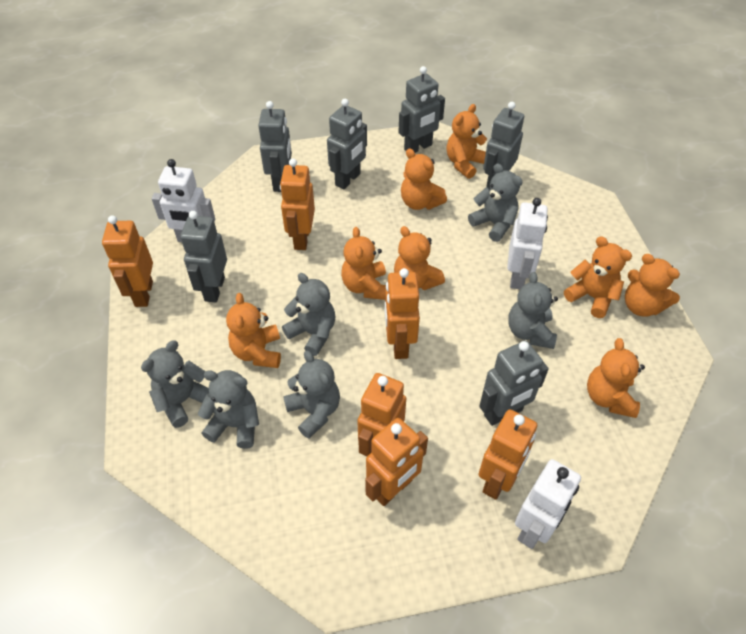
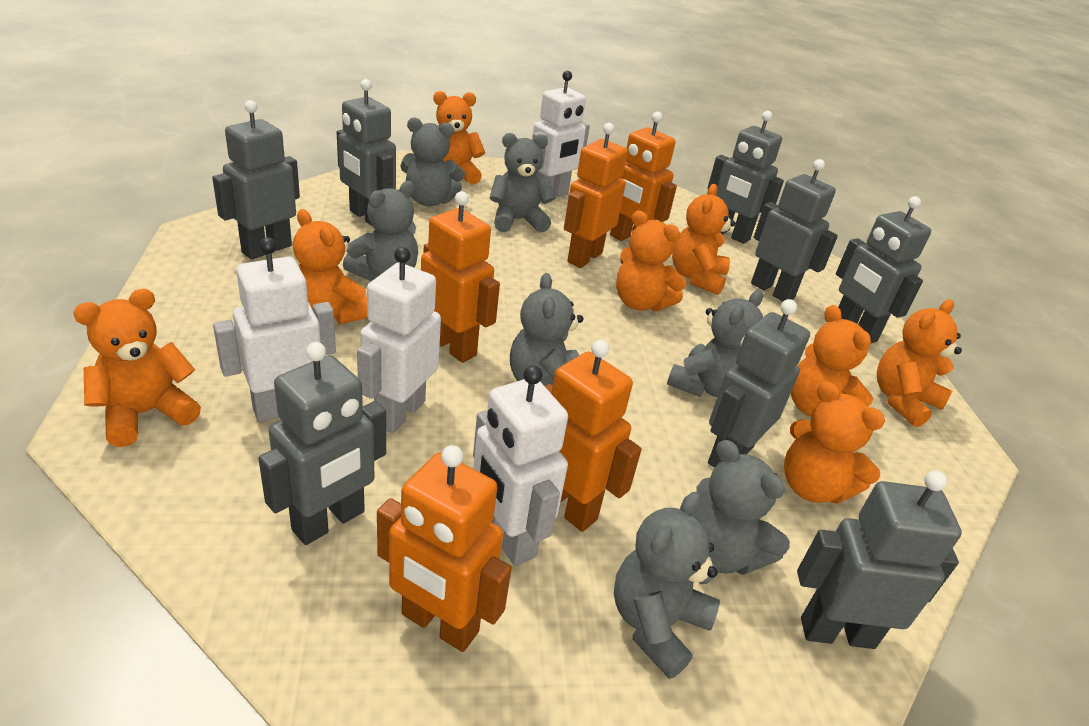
grey robot: [180,211,227,302] [258,101,292,192] [327,99,367,190] [398,66,445,153] [479,341,549,426] [483,102,524,189] = 6 -> [212,100,300,260] [258,342,386,545] [337,79,396,226] [707,111,784,244] [708,299,810,468] [751,159,838,301] [797,471,962,649] [836,196,931,343] = 8
grey teddy bear: [141,340,209,428] [198,370,259,449] [282,273,335,356] [283,351,340,439] [468,163,522,242] [508,272,558,349] = 6 -> [343,181,418,281] [400,118,465,207] [490,133,556,232] [510,273,583,386] [614,492,720,679] [667,290,763,397] [694,440,790,575] = 7
orange robot: [102,215,153,307] [280,158,315,250] [357,373,406,456] [365,418,428,506] [385,268,420,359] [478,409,537,500] = 6 -> [377,445,512,652] [421,191,500,363] [545,340,642,532] [564,123,628,268] [610,112,677,245] = 5
white robot: [152,159,215,242] [507,198,548,289] [515,459,581,549] = 3 -> [213,237,336,422] [357,247,441,433] [473,365,568,566] [532,71,590,202] = 4

